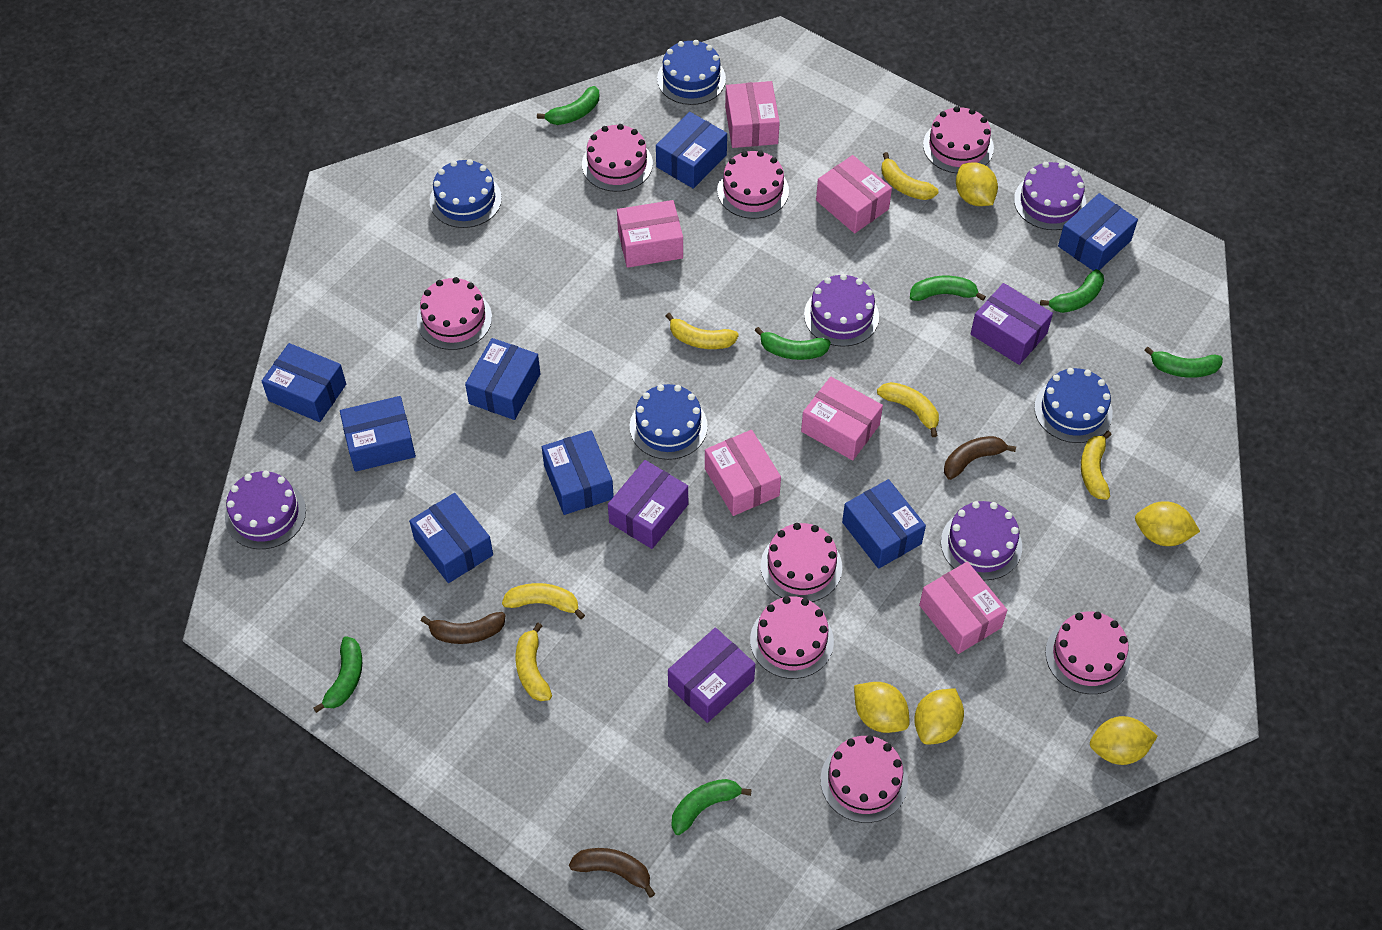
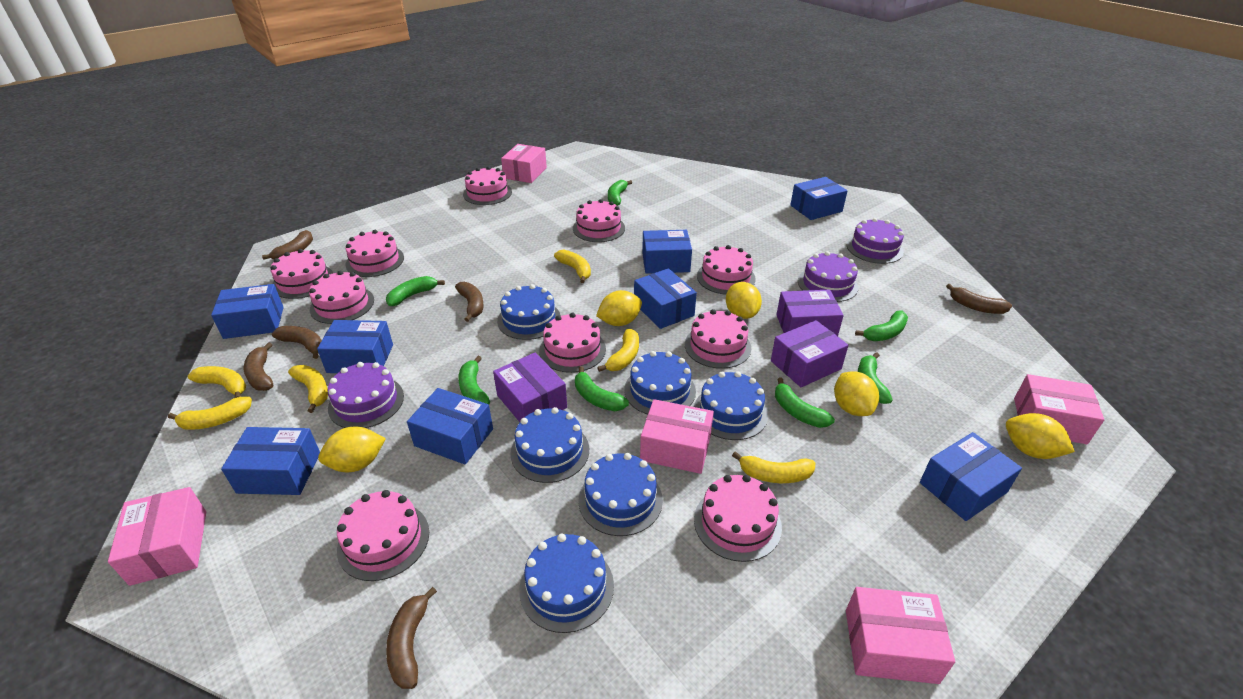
blue cake: [430,159,502,228] [630,384,708,460] [657,40,726,105] [1034,368,1113,443] = 4 -> [497,284,561,340] [511,407,589,483] [519,534,614,633] [578,453,663,536] [624,351,696,414] [694,371,768,440] = 6
brown banana: [421,612,506,644] [569,848,655,898] [944,436,1016,480] = 3 -> [244,342,273,391] [262,230,313,260] [272,326,322,359] [386,587,437,689] [455,282,484,322] [946,284,1012,314] = 6
pink box: [617,200,683,268] [705,430,781,516] [725,81,780,148] [801,377,883,460] [816,155,892,233] [919,561,1007,654] = 6 -> [108,487,206,586] [501,144,547,183] [640,399,714,474] [846,587,955,684] [1014,374,1104,444] = 5
pink cake: [417,277,492,350] [582,124,653,192] [717,151,789,219] [750,596,834,679] [761,523,842,602] [820,735,908,823] [923,106,994,173] [1045,611,1130,694] = 8 -> [271,249,333,299] [309,271,374,324] [337,490,429,581] [345,230,404,277] [463,166,512,205] [539,313,606,373] [573,199,625,242] [685,309,751,369] [694,475,782,562] [697,245,756,295] = 10
purple cake: [225,471,306,549] [804,274,879,347] [941,501,1022,580] [1014,162,1086,230] = 4 -> [328,362,404,428] [798,251,858,302] [847,218,904,264] = 3

